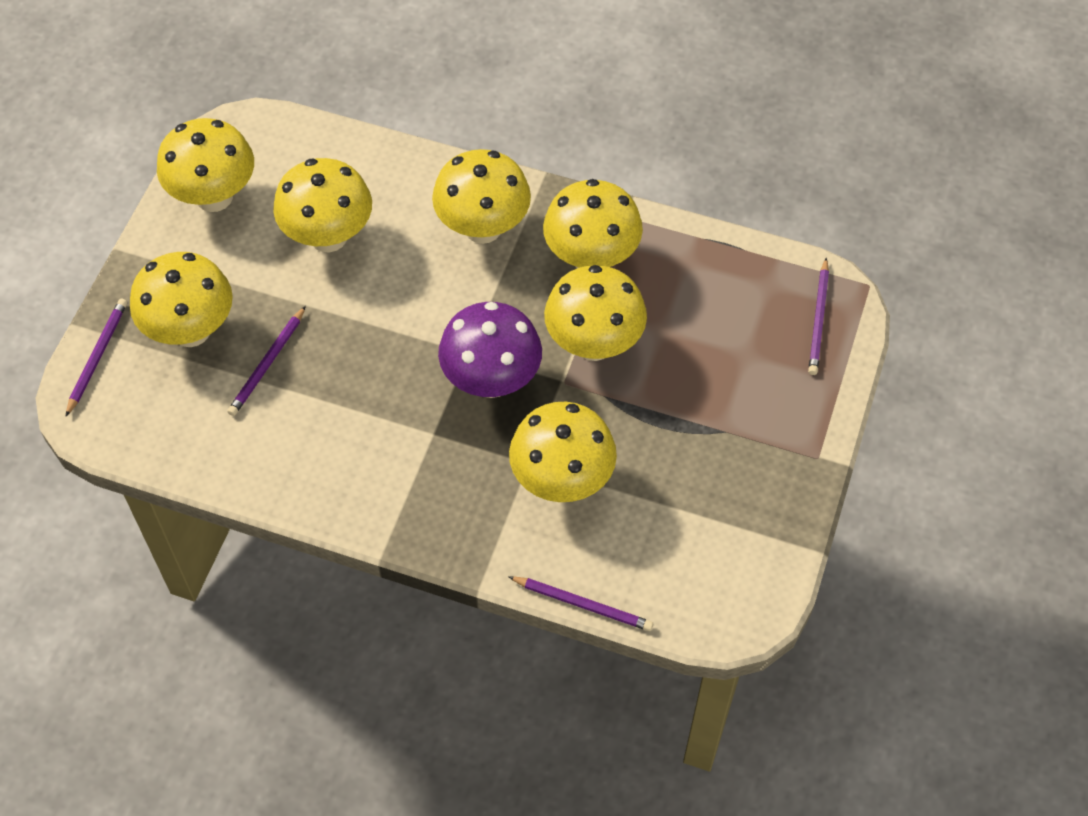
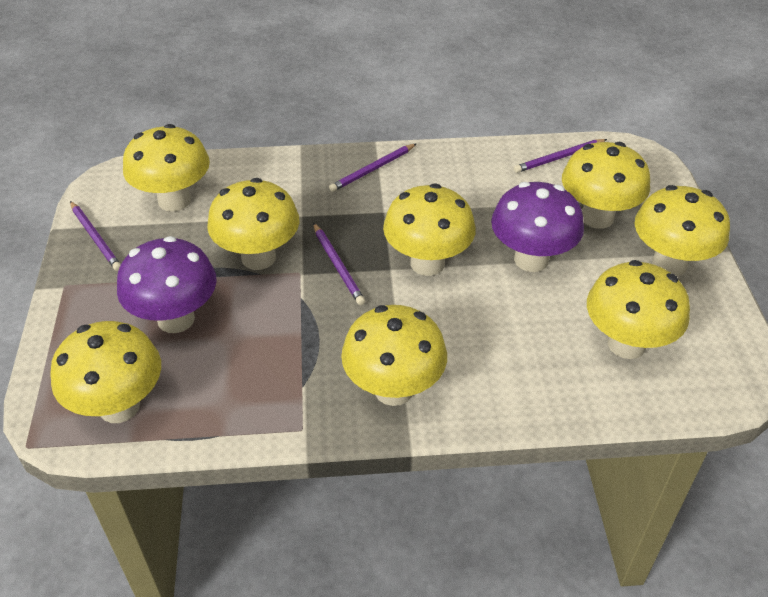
purple mushroom: [438,302,542,398] = 1 -> [117,236,217,333] [491,182,584,272] = 2
yellow mushroom: [130,252,233,347] [157,118,254,212] [273,158,372,252] [432,149,531,244] [509,402,617,502] [543,179,643,268] [544,265,647,361] = 7 -> [50,321,161,423] [123,124,210,212] [207,178,299,270] [341,305,447,406] [383,183,476,276] [562,142,650,229] [587,260,690,359] [635,185,730,276] = 8

